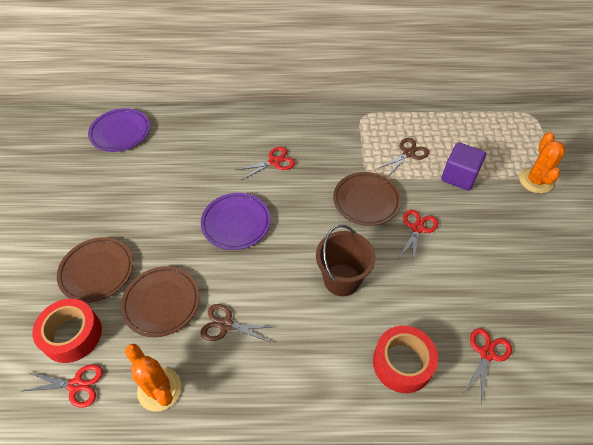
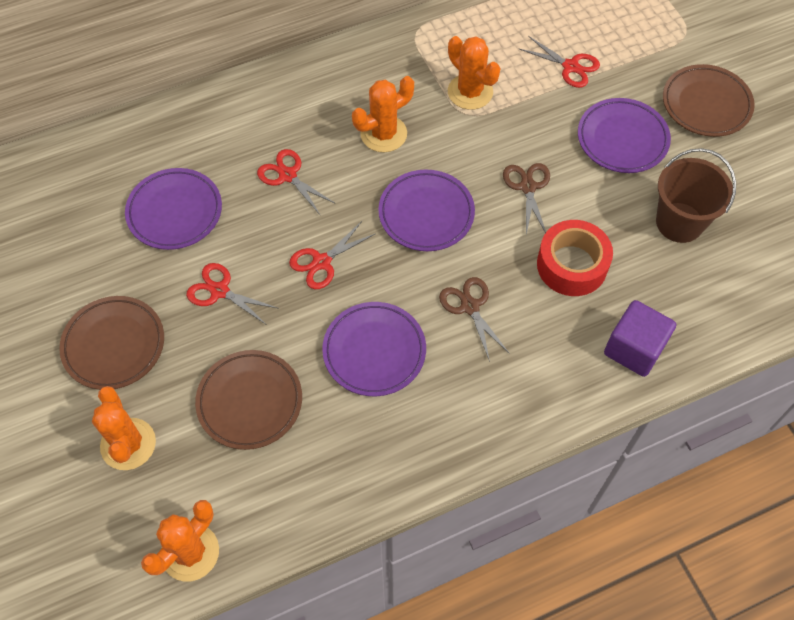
orange cactus: [125,344,181,412] [519,132,566,194] = 2 -> [92,386,156,470] [141,500,219,582] [352,76,414,152] [448,36,500,110] = 4
purple plate: [88,108,150,152] [201,193,271,250] = 2 -> [125,168,222,250] [322,302,426,396] [378,170,475,251] [578,98,671,173] = 4
red tape: [32,299,102,363] [373,326,438,393] = 2 -> [537,220,613,296] = 1

